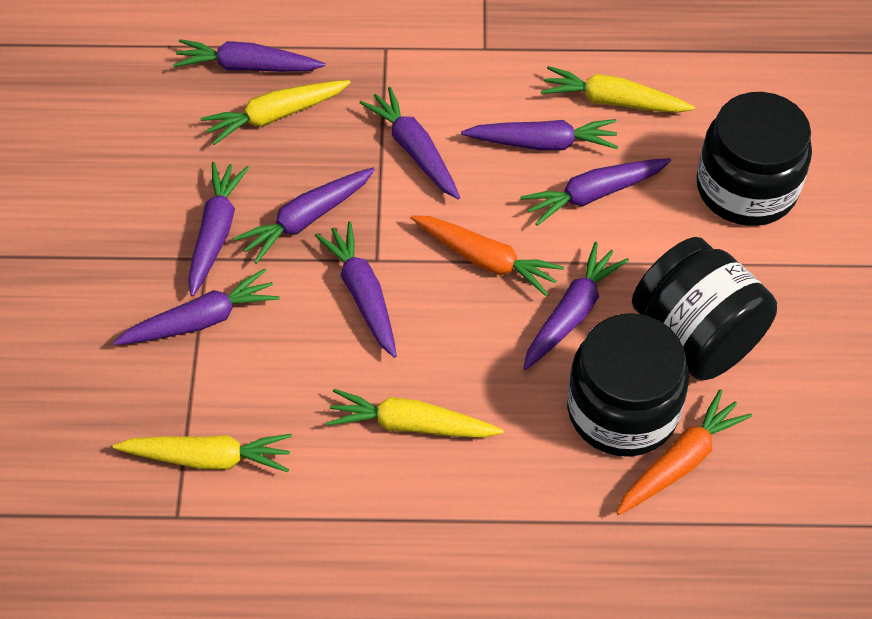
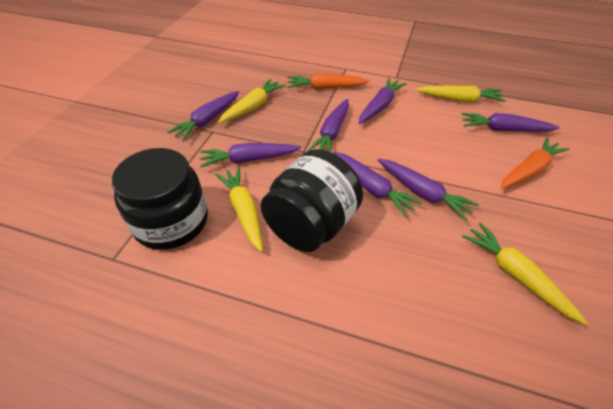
black jar: [567,313,689,457] [632,237,777,380] [696,92,812,226] = 3 -> [112,148,208,250] [261,149,363,252] = 2
purple carrot: [113,268,279,345] [173,39,325,72] [188,162,249,297] [233,167,375,264] [315,222,397,358] [360,87,460,199] [461,119,618,150] [520,158,671,226] [523,242,629,370] = 9 -> [168,91,239,141] [200,143,301,167] [308,99,349,152] [333,152,422,217] [359,78,407,124] [378,159,479,221] [461,113,560,132] = 7

